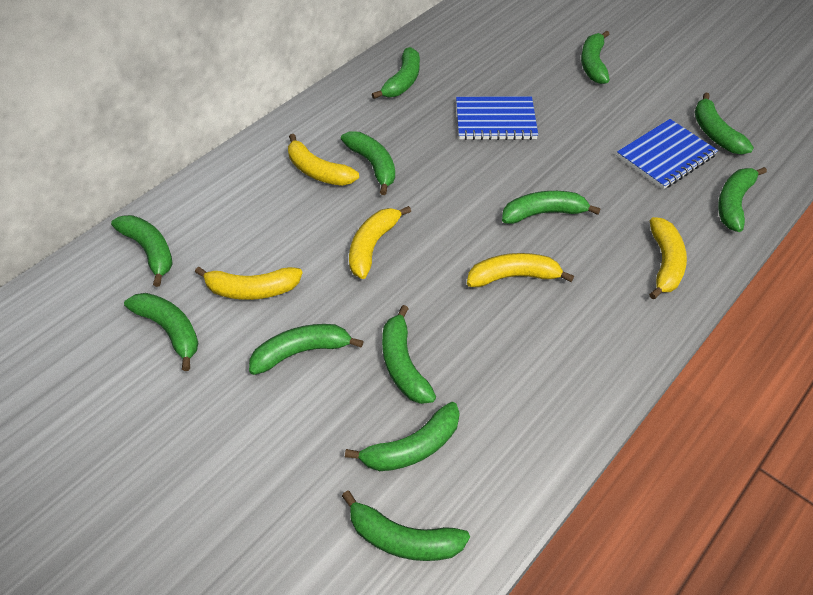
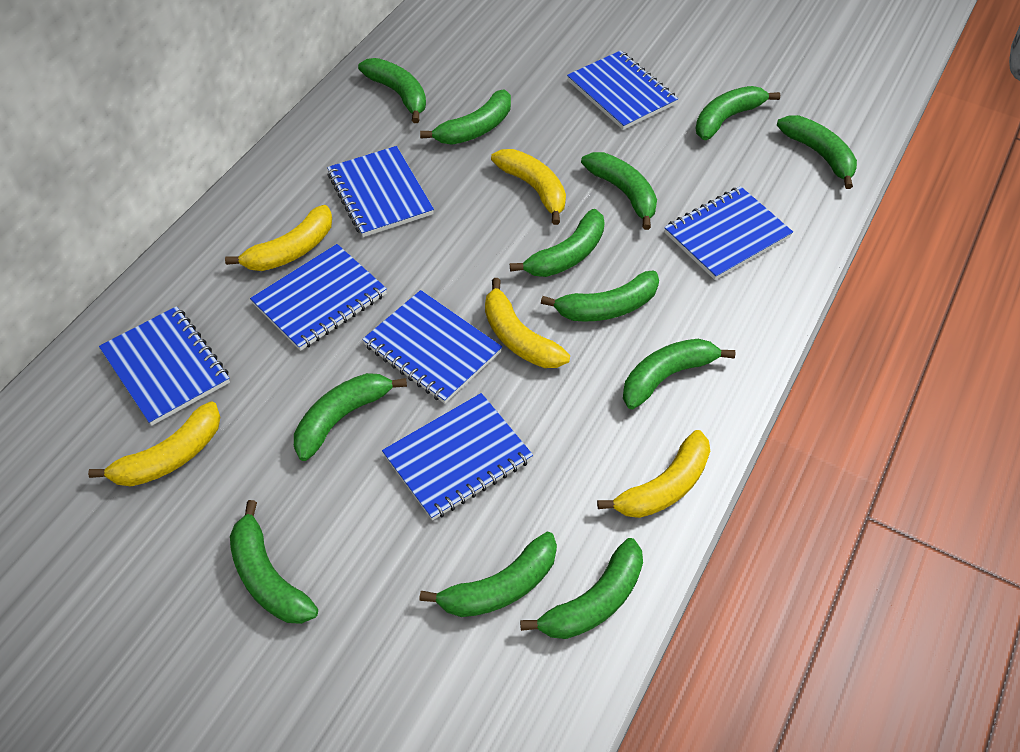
blue notebook: [456,97,538,140] [617,119,718,190] = 2 -> [99,306,230,426] [250,244,387,351] [327,146,434,237] [362,290,502,404] [382,393,533,520] [567,50,678,130] [664,186,793,280] = 7

